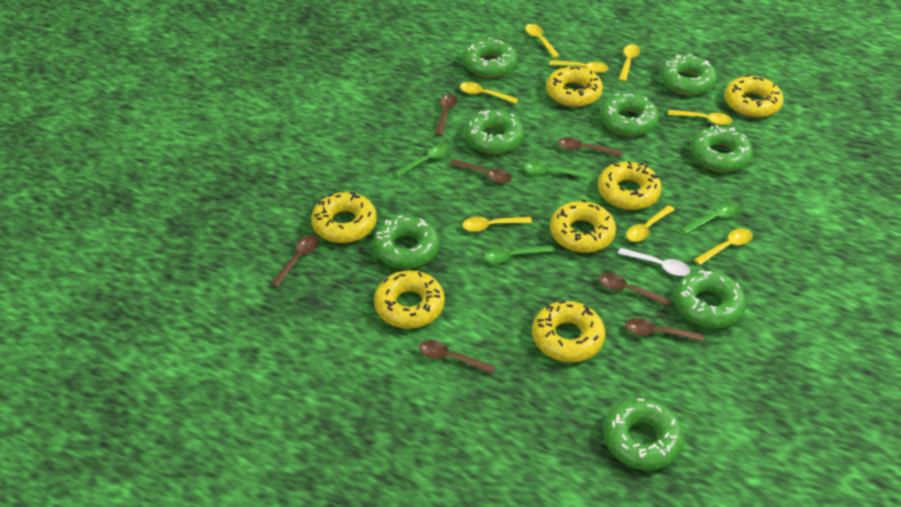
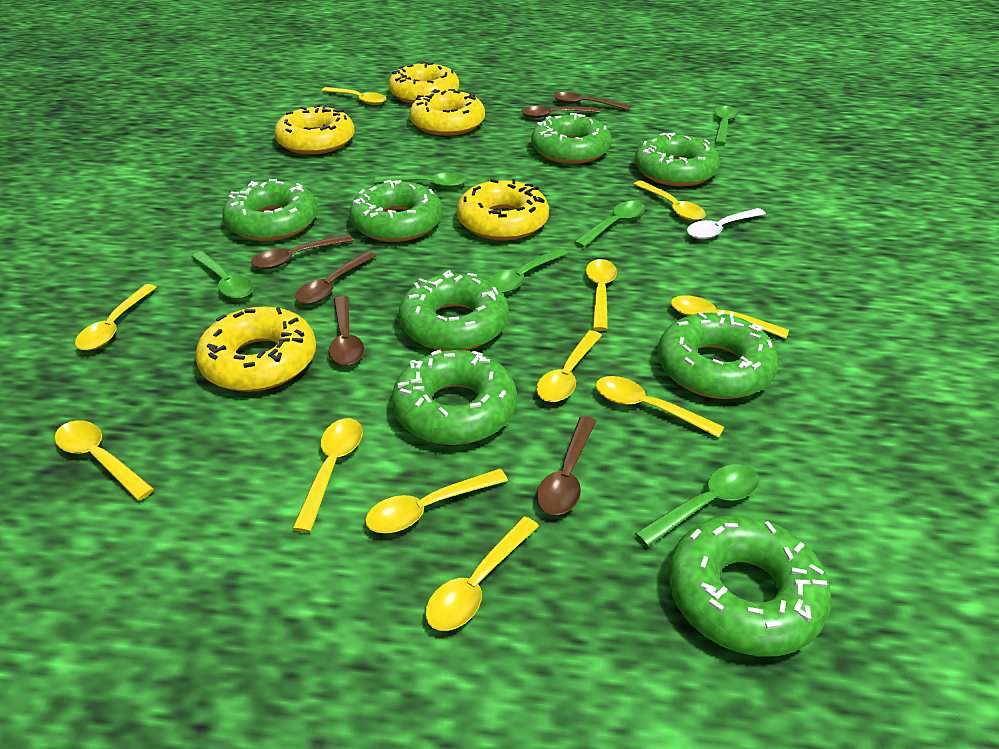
brown spoon: [271,235,319,288] [419,340,495,374] [434,94,457,136] [450,159,512,184] [557,137,622,157] [598,273,671,307] [625,318,703,341] = 7 -> [251,234,354,269] [295,251,376,304] [329,296,364,365] [521,106,600,118] [536,416,596,515] [553,92,631,110] = 6
green spoon: [394,144,451,177] [484,245,555,263] [524,161,590,179] [680,202,740,234] = 4 -> [191,251,254,299] [374,173,467,188] [488,248,568,293] [574,201,645,248] [635,464,759,547] [715,106,738,145] = 6
yellow donut: [311,192,377,243] [374,270,445,329] [532,301,605,362] [546,66,603,107] [550,200,616,253] [598,161,662,210] [725,75,783,118] = 7 -> [195,307,316,392] [274,104,354,155] [388,62,459,104] [409,89,485,136] [457,179,549,240] = 5
yellow spoon: [460,82,518,104] [462,217,532,232] [525,24,560,58] [549,60,609,73] [619,44,640,81] [626,205,675,242] [668,110,732,125] [694,229,753,265] = 8 -> [54,420,154,501] [75,284,157,350] [292,418,363,532] [321,87,386,105] [365,469,508,533] [425,516,539,631] [536,330,602,402] [586,259,617,331] [596,376,724,438] [633,181,706,221] [671,295,789,339] = 11

